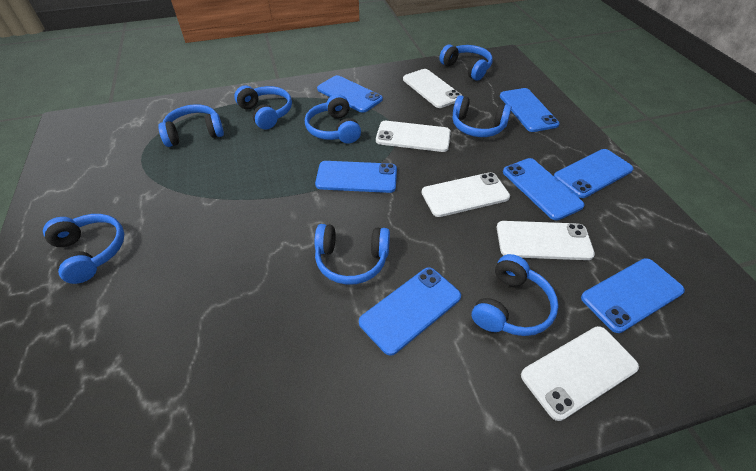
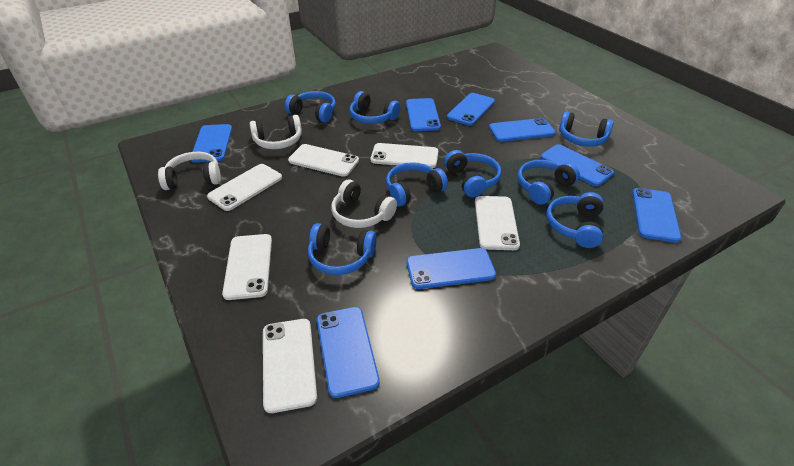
blue phone: [315,161,397,193] [317,75,383,113] [359,267,461,356] [500,88,560,132] [503,158,585,220] [554,149,633,198] [581,258,685,333] = 7 -> [191,124,232,163] [317,307,380,398] [406,98,441,131] [407,248,496,289] [447,93,495,126] [489,118,556,142] [541,144,614,186] [632,188,681,243] = 8
white headphones: none = 0 -> [158,152,221,190] [250,115,302,149] [331,179,397,228] = 3
white phone: [376,121,451,152] [403,69,462,108] [422,172,510,217] [497,221,595,260] [521,326,639,421] = 5 -> [207,164,282,211] [222,234,272,300] [263,319,317,413] [288,144,359,177] [371,143,438,168] [475,196,520,250] = 6

